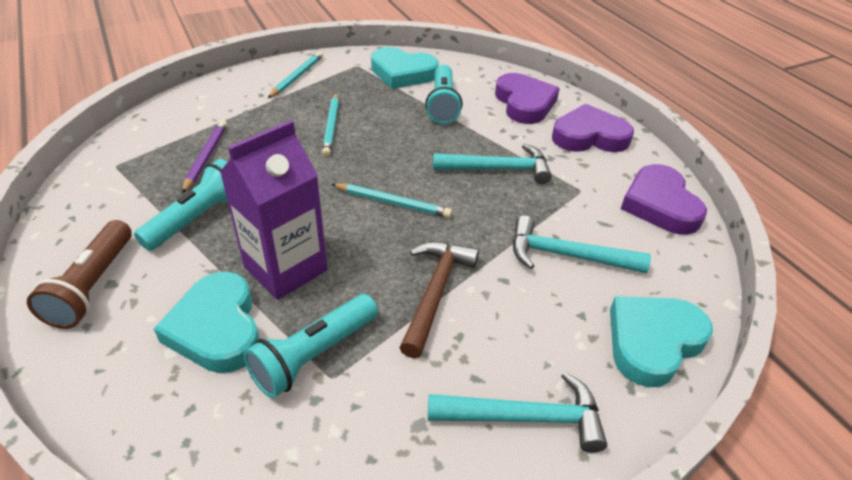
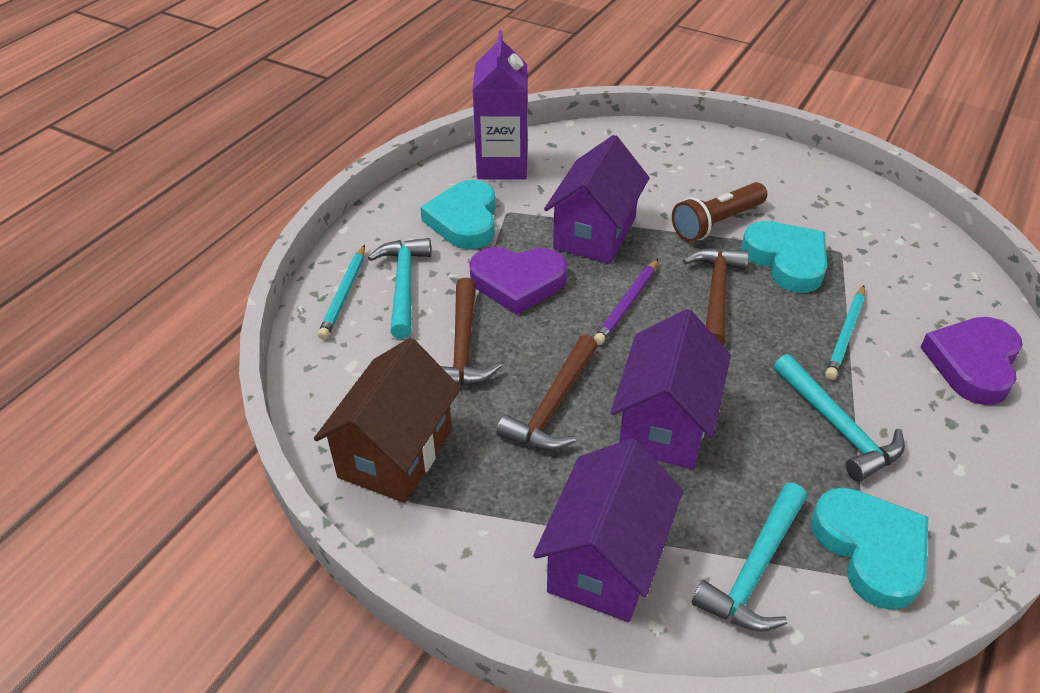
brown hammer: [399,242,479,358] = 1 -> [441,278,502,386] [496,335,598,450] [683,248,749,345] = 3
brown house: none = 0 -> [314,338,461,503] = 1
purple heart: [495,73,560,124] [552,104,634,152] [621,164,707,235] = 3 -> [469,247,567,315] [920,317,1023,405] = 2
purple house: none = 0 -> [533,438,683,622] [544,135,650,264] [611,309,731,469] = 3
turquoise flashlight: [134,159,228,251] [243,294,378,398] [425,65,463,124] = 3 -> none = 0
turquoise pencil: [268,51,323,98] [322,93,339,157] [331,183,452,218] = 3 -> [318,245,365,340] [825,285,865,380] = 2

